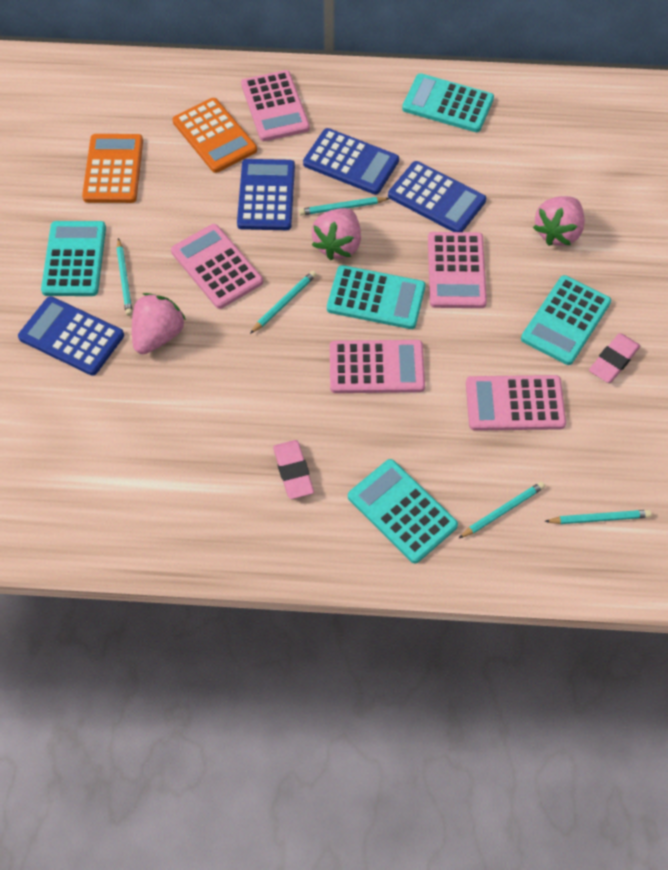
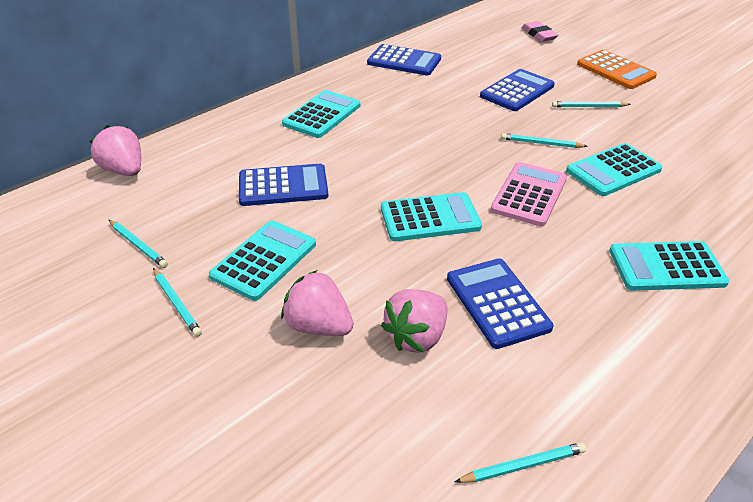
orange calculator: [82,134,143,203] [172,98,257,173] = 2 -> [577,50,657,89] = 1
pink calculator: [171,224,263,309] [241,70,310,141] [330,340,425,393] [428,232,487,308] [466,375,566,431] = 5 -> [490,162,567,227] = 1
pink eraser: [273,440,314,499] [589,333,640,383] = 2 -> [521,21,558,42] = 1

